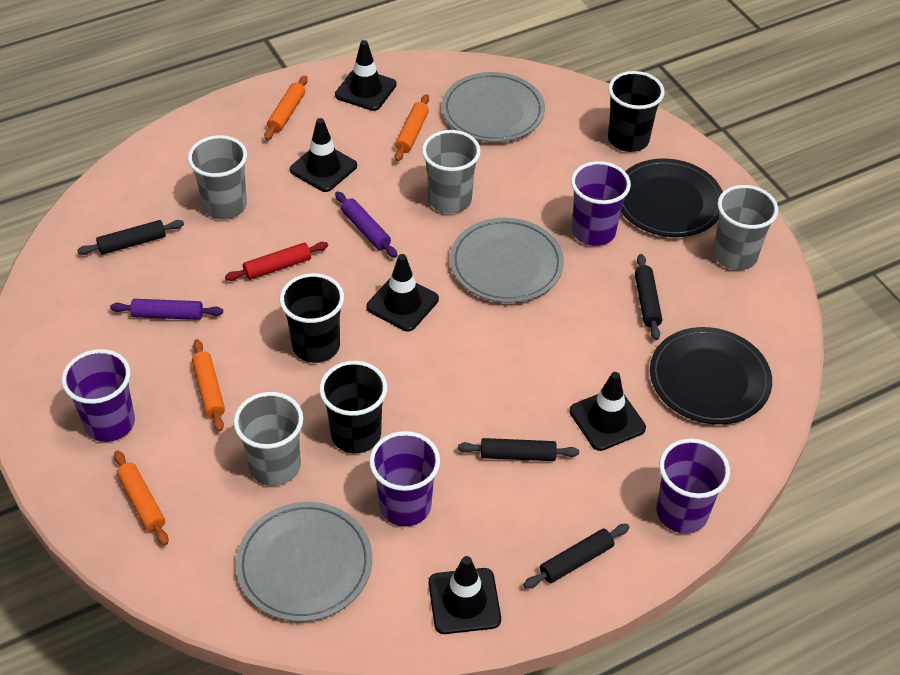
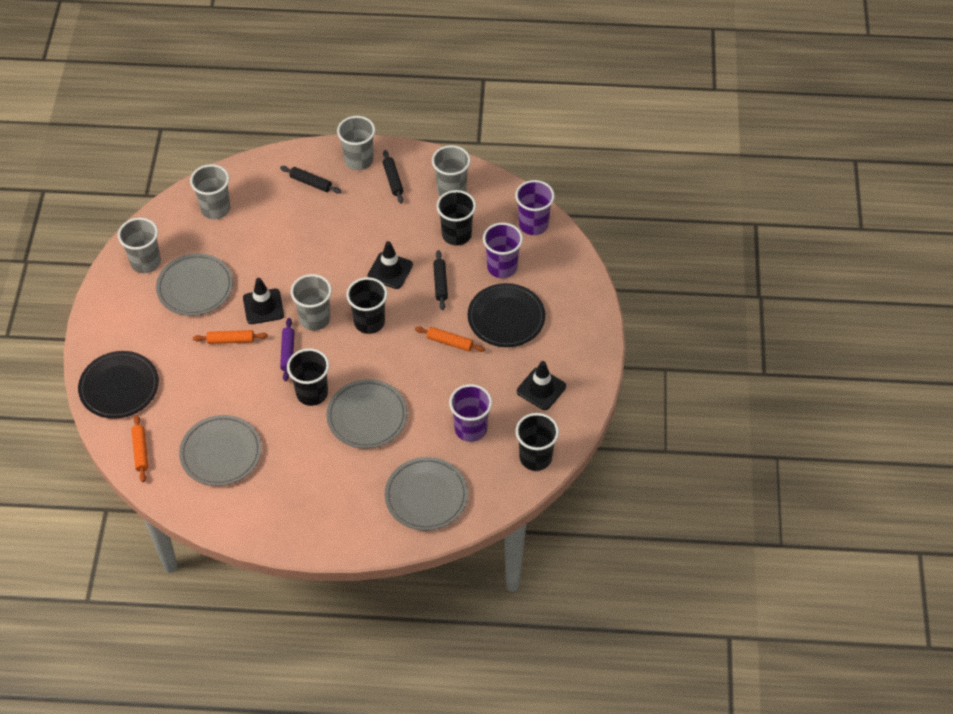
black cup: [280,273,344,363] [319,361,387,453] [608,71,664,152] = 3 -> [287,348,329,406] [346,277,387,334] [436,190,476,246] [516,413,559,471] = 4
black rolling pin: [77,220,184,255] [458,438,579,461] [524,524,629,589] [635,254,662,340] = 4 -> [280,166,342,193] [383,150,404,204] [433,250,448,310] = 3
black traffic cone: [290,118,357,192] [335,40,396,111] [366,254,439,331] [429,556,501,634] [569,372,646,451] = 5 -> [243,278,284,324] [367,241,413,289] [517,361,566,410] = 3
grey cup: [188,135,247,220] [234,392,303,486] [422,130,481,213] [713,185,778,270] = 4 -> [118,218,161,273] [190,164,230,219] [291,274,332,331] [337,116,375,170] [432,145,471,196] = 5
grey plate: [236,502,372,622] [442,72,545,142] [450,218,564,303] = 3 -> [156,253,233,316] [179,415,262,486] [326,379,408,449] [385,457,468,531] = 4
orange rolling pin: [114,450,169,545] [192,339,225,432] [264,75,308,140] [395,94,429,162] = 4 -> [131,415,149,482] [193,330,268,344] [415,326,485,352] = 3
purple cup: [62,349,135,442] [369,431,440,527] [571,161,631,246] [657,438,730,534] = 4 -> [449,384,492,442] [483,223,523,278] [515,180,555,235] = 3
purple rolling pin: [110,299,223,320] [335,191,398,258] = 2 -> [280,318,295,381] = 1
red rolling pin: [225,242,328,281] = 1 -> none = 0

